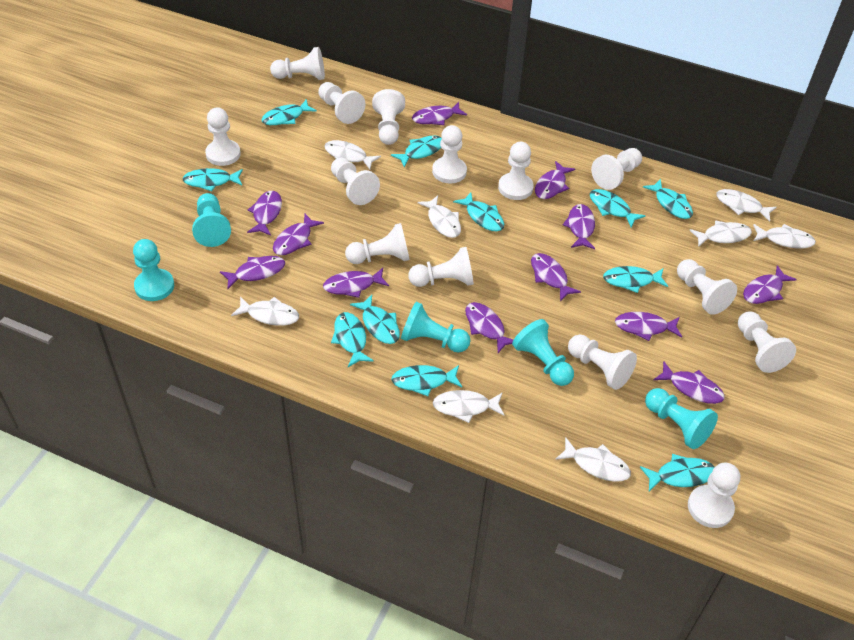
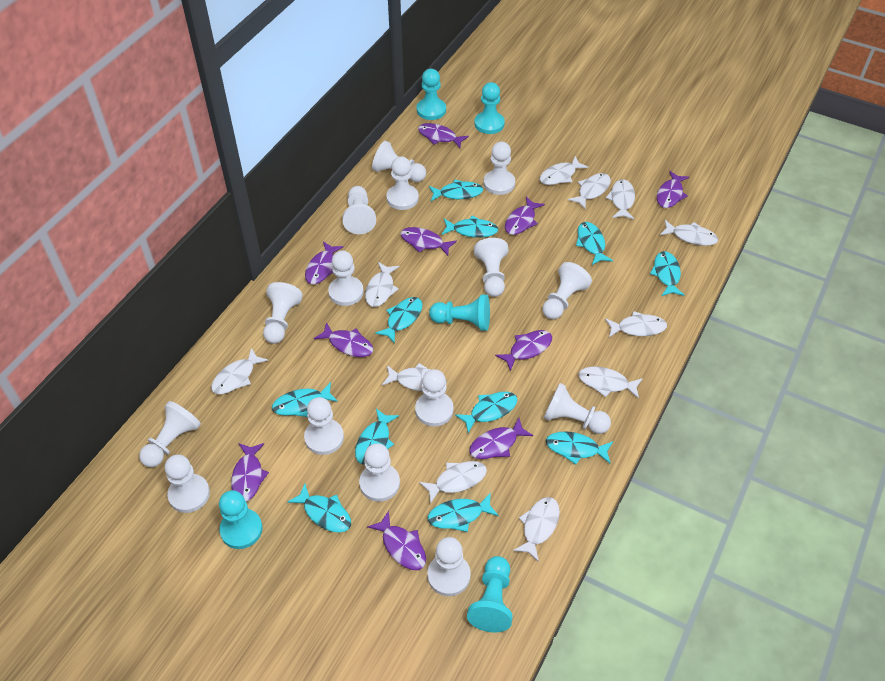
purple fish: [220,256,285,289] [247,191,282,236] [273,214,324,255] [323,268,389,298] [412,102,467,125] [465,302,513,353] [531,253,581,301] [535,161,575,199] [563,204,595,249] [615,312,682,341] [654,362,725,404] [743,265,797,304] = 12 -> [231,443,269,501] [305,241,343,284] [314,322,374,357] [367,511,426,570] [400,227,457,256] [418,123,469,148] [469,418,533,459] [495,330,552,371] [505,197,545,235] [657,171,689,208] = 10
white fish: [231,297,299,326] [324,140,381,169] [417,196,461,238] [433,390,504,423] [555,437,631,482] [690,220,752,247] [716,189,777,222] [753,224,816,249] = 8 -> [211,348,268,394] [365,262,400,307] [382,363,447,391] [419,461,487,504] [513,497,560,562] [540,156,588,185] [568,173,611,209] [578,367,643,399] [605,311,667,337] [606,179,635,220] [660,220,718,246] = 11
white pawn: [205,107,241,166] [270,47,325,80] [318,82,366,124] [331,157,380,205] [345,223,410,264] [372,89,405,145] [408,247,474,287] [432,125,467,184] [498,142,534,200] [568,334,637,390] [591,148,642,190] [677,259,737,315] [688,463,740,528] [738,312,796,373] = 14 -> [139,401,201,467] [165,455,210,513] [263,282,303,344] [304,397,344,455] [328,250,364,306] [343,186,376,234] [359,443,400,502] [372,141,426,182] [386,156,419,210] [415,369,454,427] [427,537,471,596] [474,238,509,297] [483,142,515,195] [542,262,592,320] [544,383,611,434] = 15

